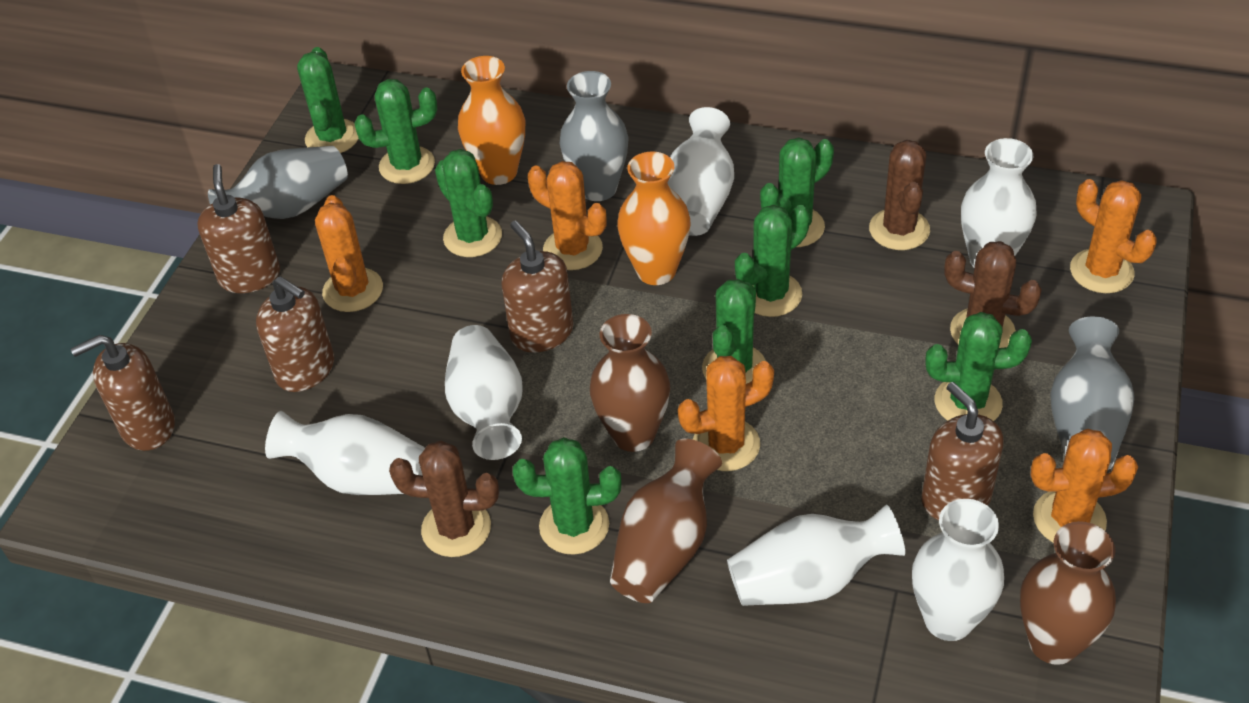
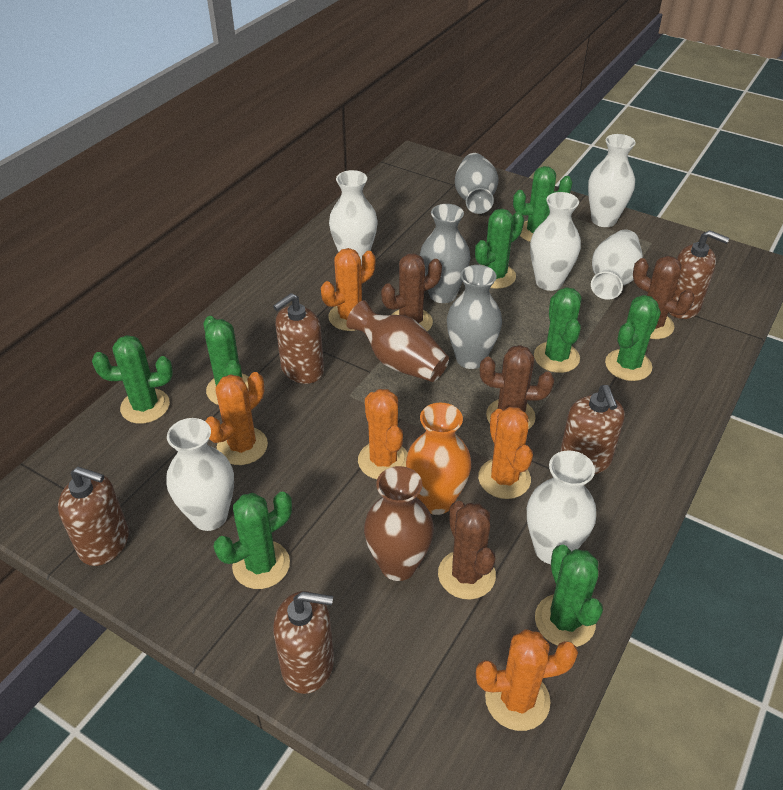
brown cactus: [389,441,499,557] [869,140,930,250] [944,241,1042,348] = 3 -> [381,253,442,331] [438,501,496,600] [480,345,554,430] [633,256,695,339] = 4
brown vase: [590,314,670,452] [610,439,722,603] [1020,521,1116,665] = 3 -> [346,300,449,382] [364,466,434,581] = 2
orange vase: [458,56,525,185] [617,152,690,285] = 2 -> [406,403,471,515] = 1

